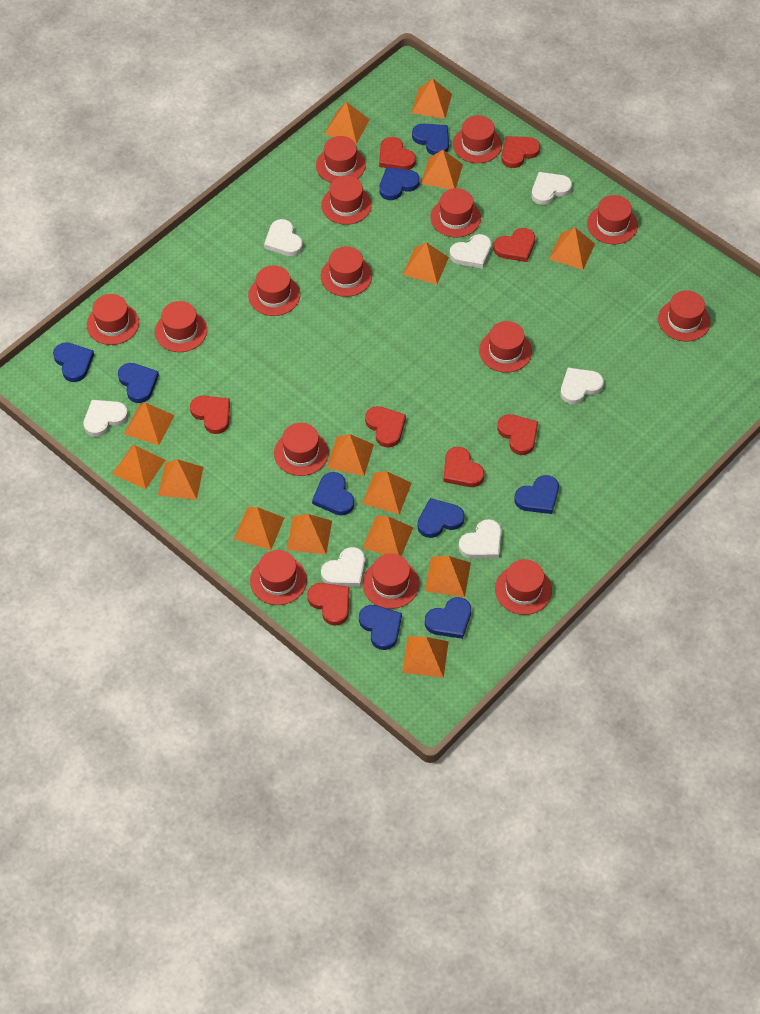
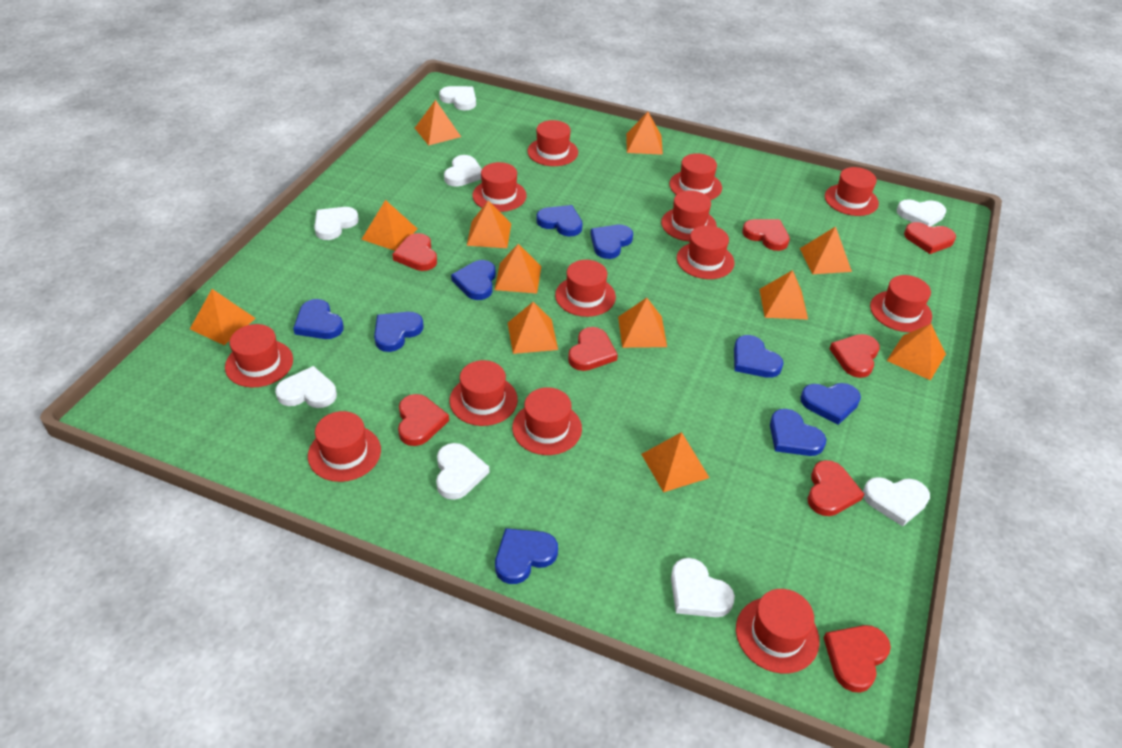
orange pyramid: [113,445,166,489] [124,402,175,445] [158,459,203,500] [234,507,284,550] [287,514,332,555] [325,102,370,144] [327,434,374,476] [362,471,412,514] [362,516,413,556] [402,636,449,678] [403,242,449,284] [411,78,452,119] [421,150,463,189] [425,556,471,597] [549,228,595,270] = 15 -> [190,289,256,345] [361,200,417,251] [415,100,461,146] [467,201,511,248] [495,244,541,294] [508,302,558,354] [618,298,667,348] [626,112,663,155] [641,432,709,492] [759,270,808,319] [800,226,852,274] [887,324,946,380] = 12
red hat: [87,294,139,345] [155,301,207,352] [248,265,300,316] [250,550,307,605] [274,423,329,476] [316,136,366,183] [321,176,372,225] [321,246,372,297] [362,553,419,609] [431,188,481,237] [453,115,502,163] [479,321,532,373] [495,559,552,615] [587,195,638,244] [658,291,711,342] = 15 -> [225,324,293,388] [308,411,381,482] [449,360,518,426] [472,162,526,212] [512,387,582,455] [527,120,578,166] [555,260,616,317] [661,190,717,242] [669,153,722,200] [677,225,734,279] [736,589,820,674] [825,167,879,216] [870,275,932,332] = 13
white heart: [83,400,128,437] [264,219,303,256] [321,547,365,587] [450,234,492,269] [458,519,502,559] [532,172,572,205] [560,368,604,404] = 7 -> [275,366,337,408] [314,207,359,240] [436,443,489,500] [439,86,476,110] [444,155,482,187] [671,558,735,617] [863,477,930,526] [897,199,946,227] = 8

